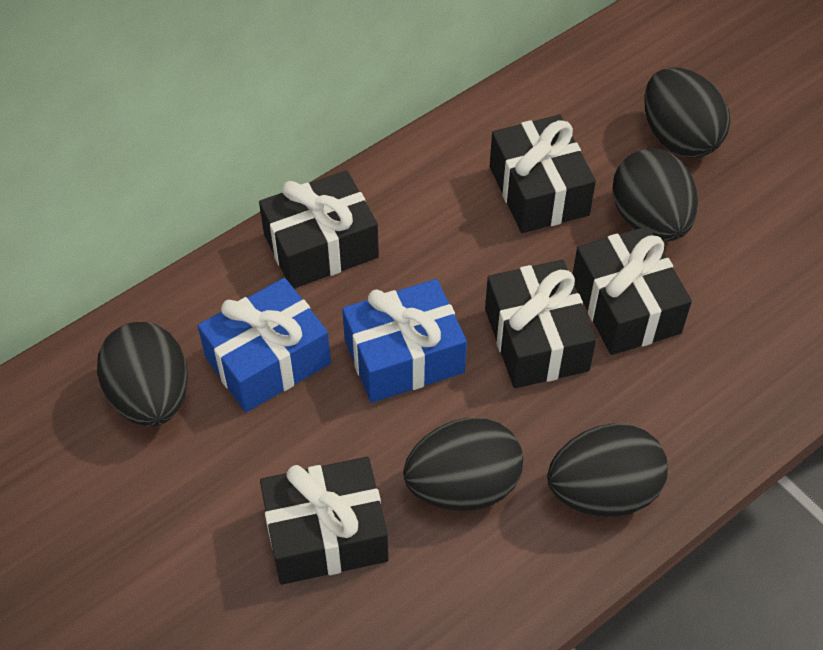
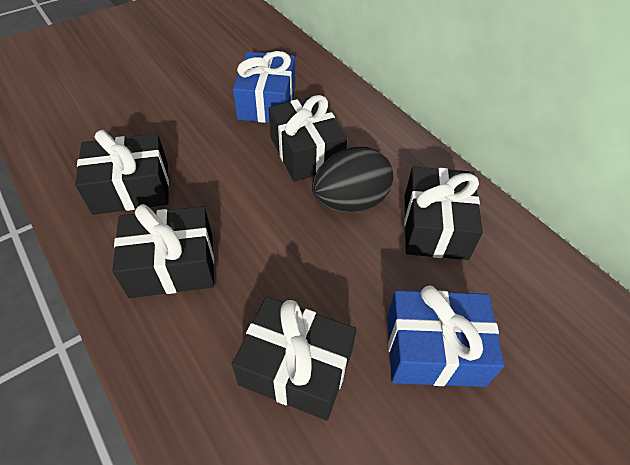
black egg: [97,322,188,427] [403,418,523,511] [547,424,668,517] [612,148,698,241] [644,68,730,158] = 5 -> [312,147,393,213] = 1

